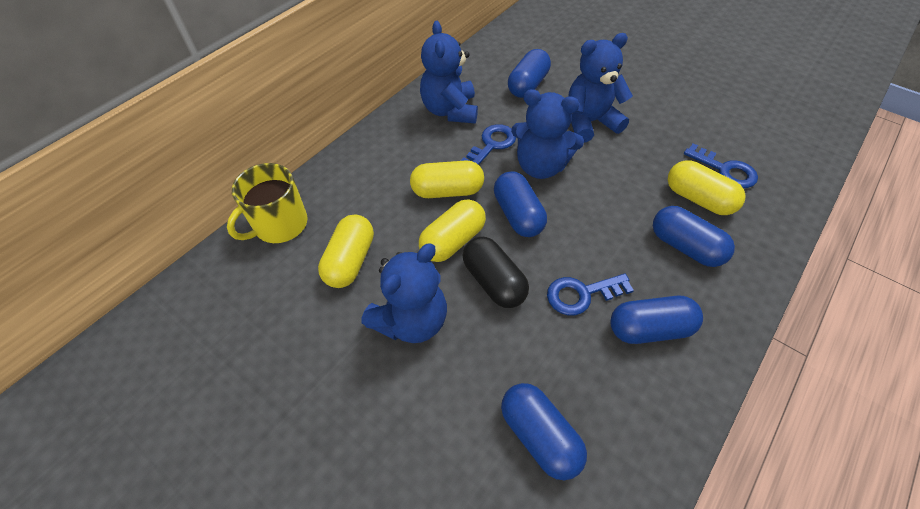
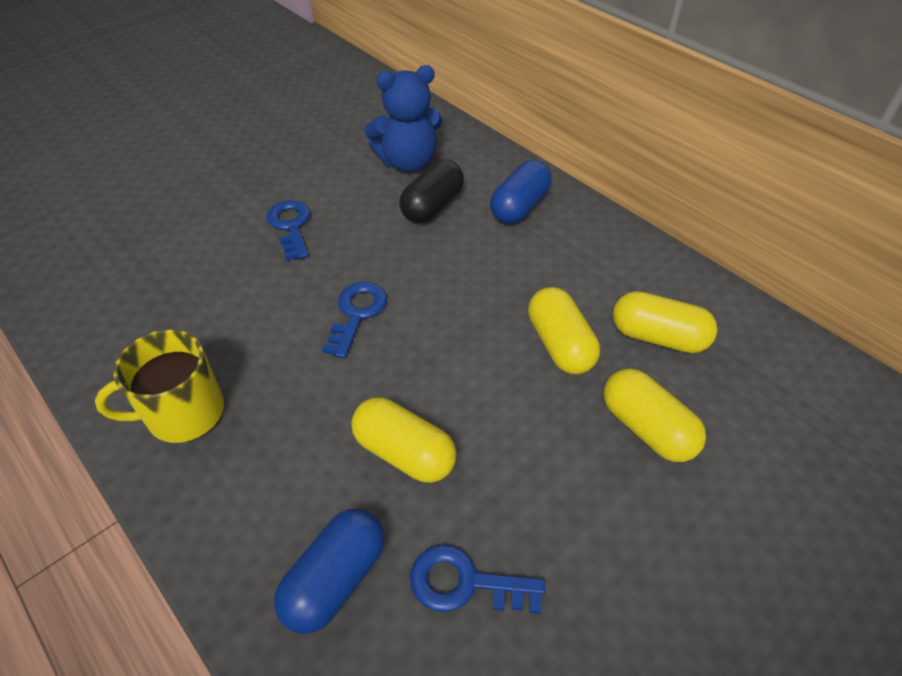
blue capsule: [494,171,547,237] [501,383,587,480] [508,49,551,98] [610,295,703,344] [653,206,735,267] = 5 -> [274,508,385,634] [490,160,551,224] = 2
blue teddy bear: [361,243,447,343] [420,21,478,123] [511,89,584,179] [569,33,633,142] = 4 -> [364,65,442,172] = 1

